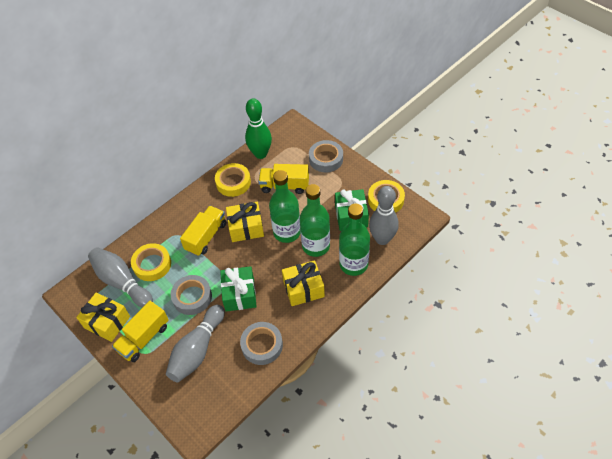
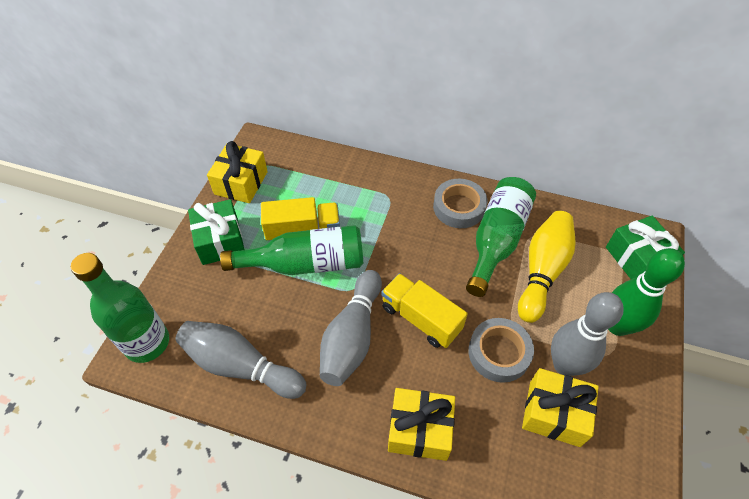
grey tape: [171,275,212,315] [240,322,283,365] [309,140,343,173] = 3 -> [433,179,487,228] [468,318,534,383] = 2
yellow bowling pin: none = 0 -> [518,211,576,323] = 1
yellow tape: [131,243,171,281] [215,163,251,197] [368,180,405,213] = 3 -> none = 0
yellow truck: [112,301,169,362] [180,206,226,256] [258,164,309,194] = 3 -> [261,197,340,240] [381,273,468,348] = 2

